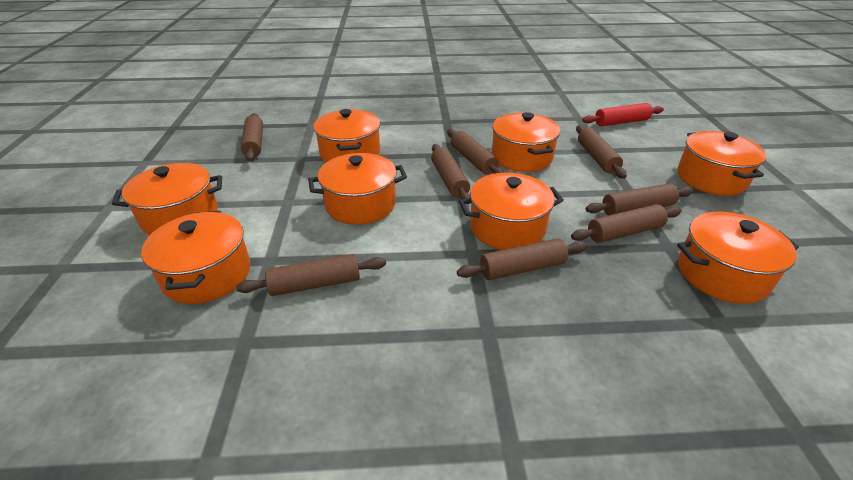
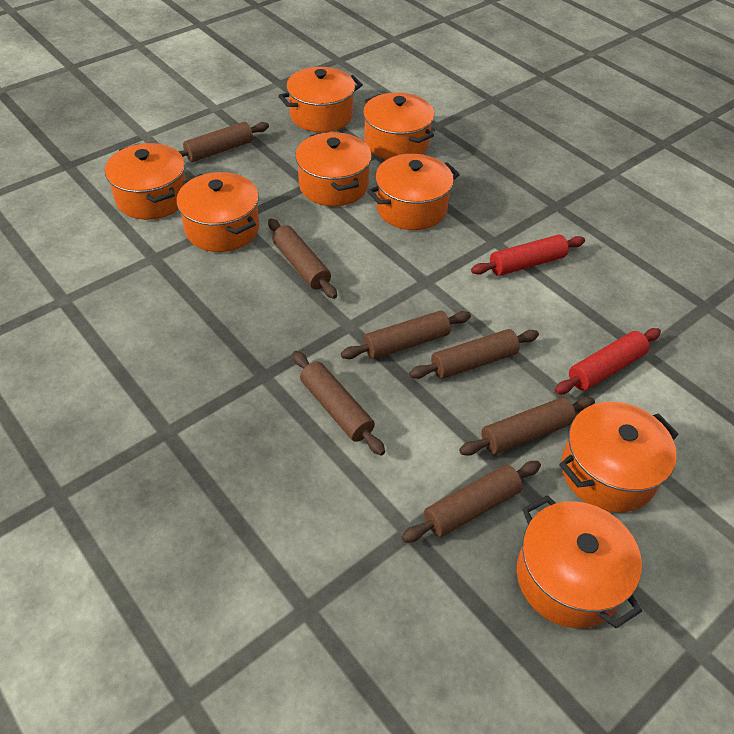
brown rolling pin: [236,254,386,296] [241,113,263,161] [431,144,470,204] [447,129,504,175] [457,238,588,280] [571,204,681,243] [576,125,627,179] [586,183,693,215] = 8 -> [178,122,269,162] [268,219,337,299] [292,351,385,456] [341,311,471,359] [402,461,541,543] [409,329,539,379] [459,397,595,456] = 7
red rolling pin: [582,103,664,126] = 1 -> [471,235,585,276] [555,328,661,394] = 2

